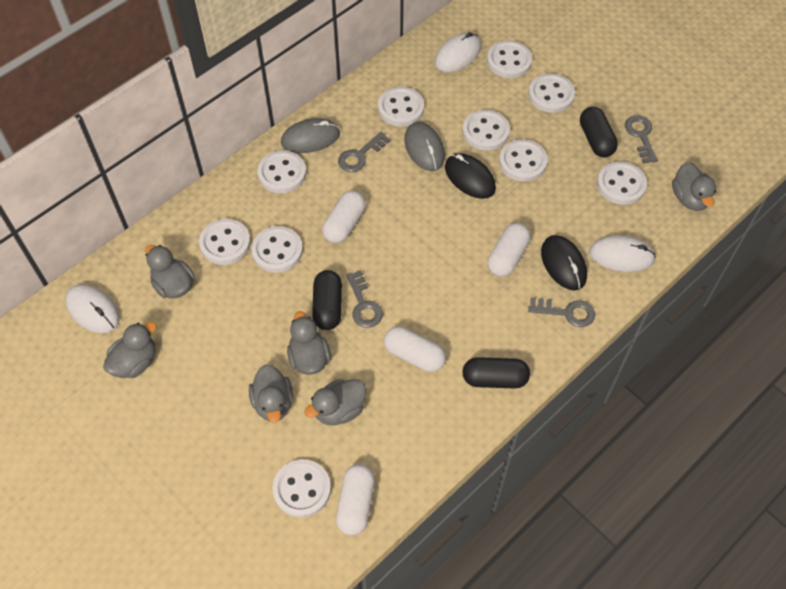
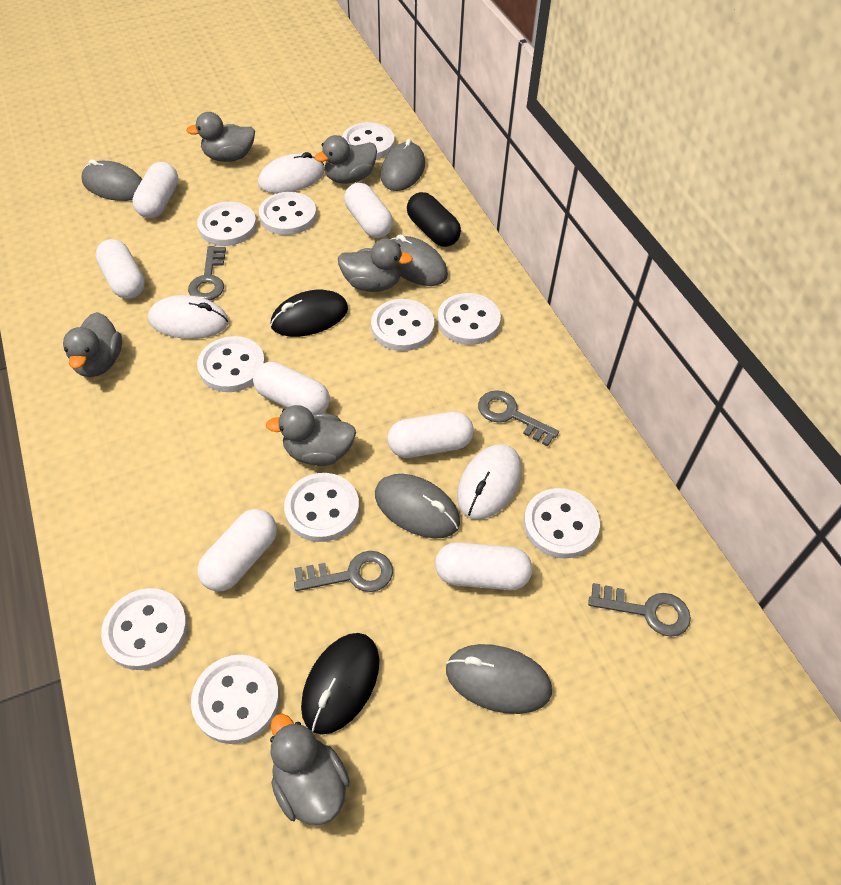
black capsule: [312,270,342,330] [462,357,530,388] [580,107,618,158] = 3 -> [407,192,461,247] = 1
grey mouse: [281,118,340,153] [404,122,445,171] = 2 -> [81,159,142,201] [375,474,460,539] [380,139,425,191] [391,234,448,286] [446,644,552,714] = 5
white capsule: [322,191,366,243] [336,464,375,535] [384,326,446,372] [488,223,530,277] = 4 -> [95,239,145,299] [132,162,178,218] [197,509,277,592] [253,362,330,414] [344,183,393,238] [388,411,474,458] [435,542,532,590] = 7

